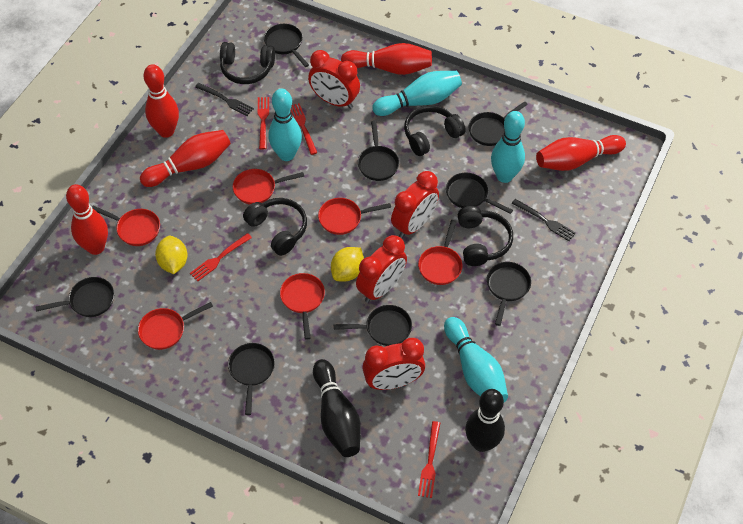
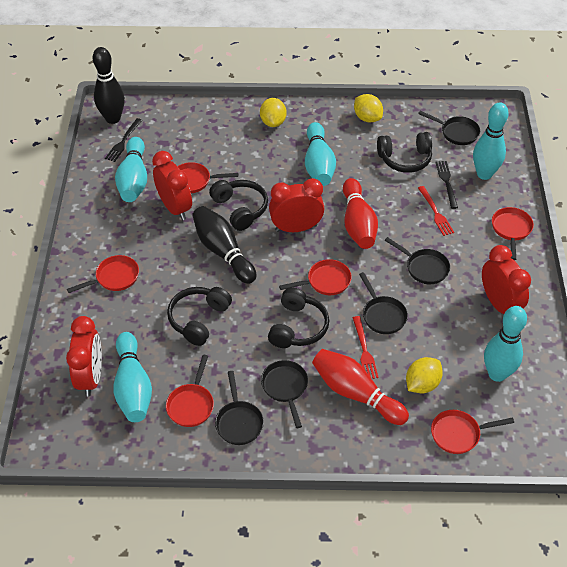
black pan: [35,277,114,317] [228,343,275,415] [264,24,309,67] [334,305,412,346] [358,121,399,181] [446,173,513,214] [468,101,528,146] [487,262,531,326] = 8 -> [215,371,264,445] [261,360,308,428] [359,272,408,334] [385,237,450,284] [418,111,480,145] = 5
red bowling pin: [66,184,108,255] [140,130,231,187] [144,64,179,138] [341,43,432,75] [536,135,626,171] = 5 -> [312,349,409,425] [343,178,378,249] = 2
red fork: [190,233,252,281] [257,97,269,149] [291,103,317,155] [418,421,440,498] = 4 -> [353,316,379,379] [418,186,454,236] = 2
turquoise bowling pin: [268,89,302,161] [372,71,462,116] [444,317,508,402] [491,111,525,183] = 4 -> [113,332,152,422] [115,137,147,202] [305,122,336,186] [473,102,509,180] [484,306,527,382] = 5
yellow lemon: [155,236,188,274] [331,247,364,282] = 2 -> [260,98,287,127] [354,94,383,123] [406,357,443,393] = 3

